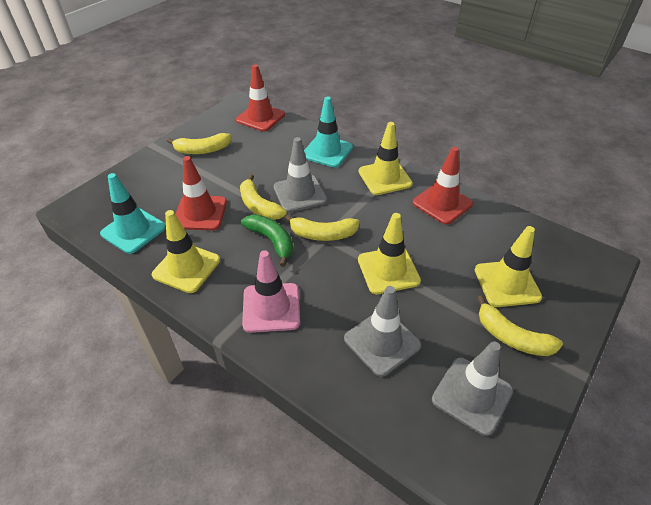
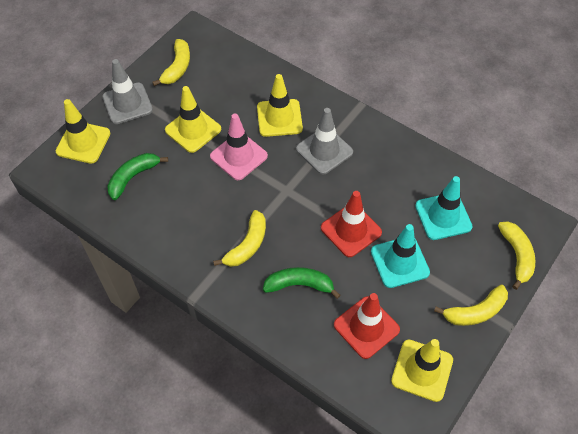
green banana: [241,214,293,267] = 1 -> [107,153,168,200] [263,267,340,299] = 2
grey traffic cone: [273,137,327,212] [344,286,421,377] [432,341,513,436] = 3 -> [102,59,153,124] [296,108,353,175] = 2
red traffic cone: [175,156,227,230] [236,64,285,131] [413,147,473,225] = 3 -> [321,191,382,257] [334,293,400,359] = 2

